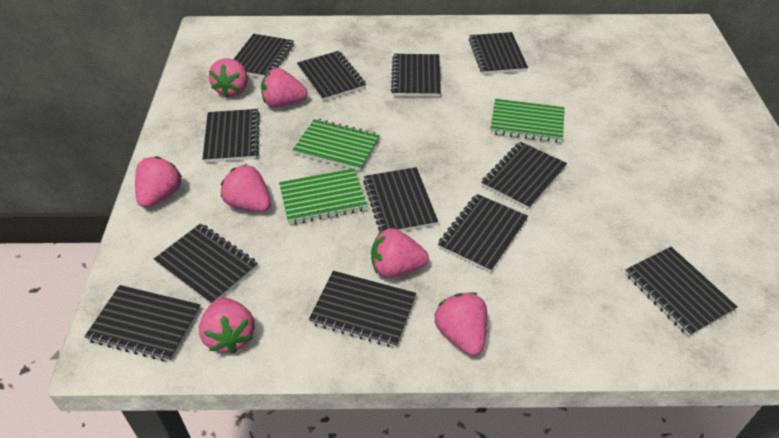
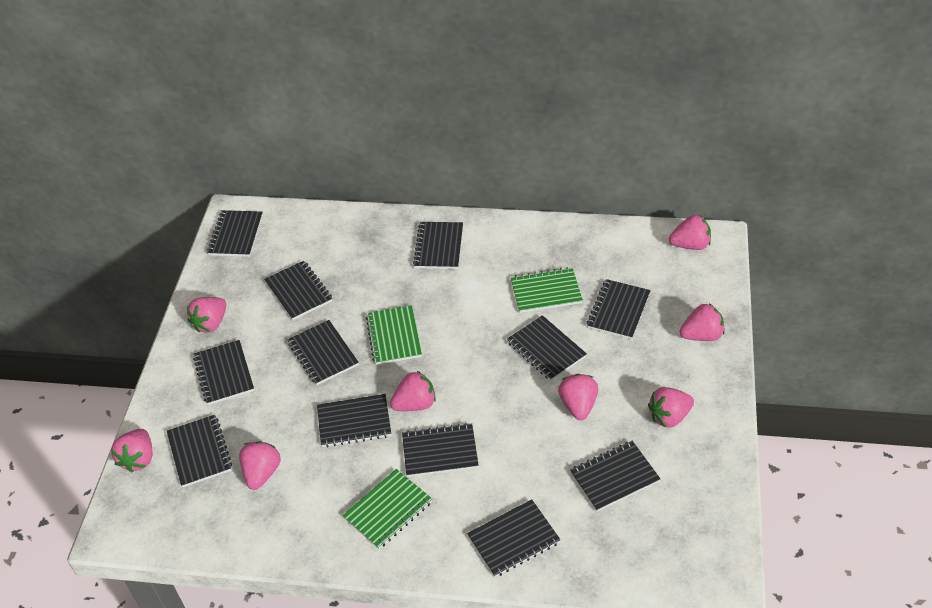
pink strawberry: [135,156,183,208] [199,297,255,353] [209,58,248,97] [221,164,271,212] [261,68,307,108] [371,228,429,278] [435,292,487,356] = 7 -> [111,429,152,472] [187,297,226,333] [239,441,281,490] [390,371,436,411] [558,374,598,420] [648,387,694,428] [669,215,711,250] [680,303,725,341] = 8

